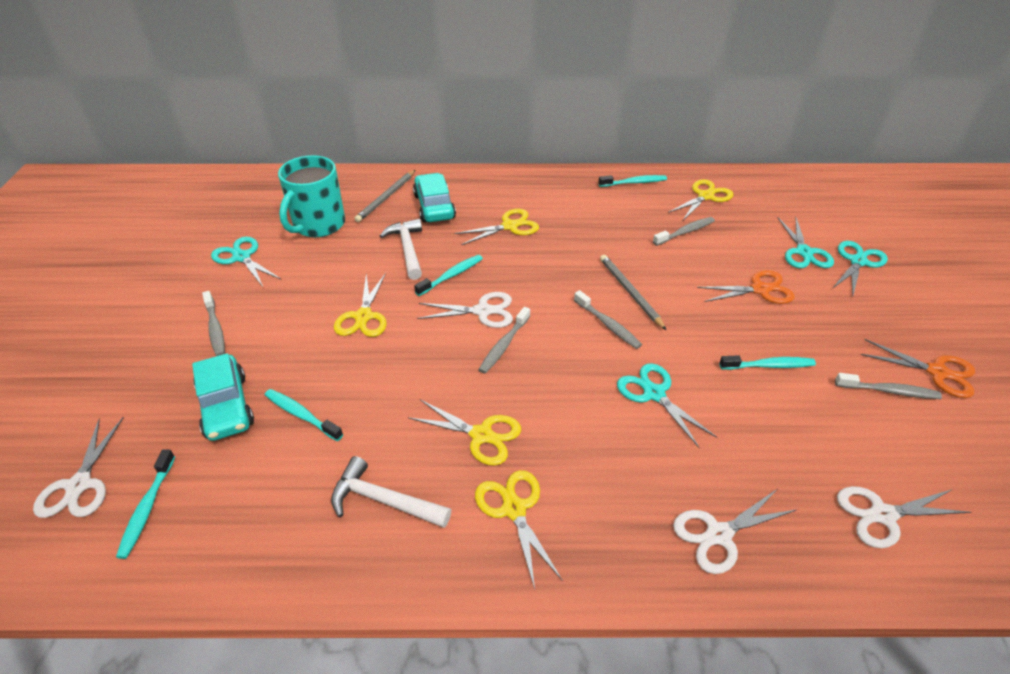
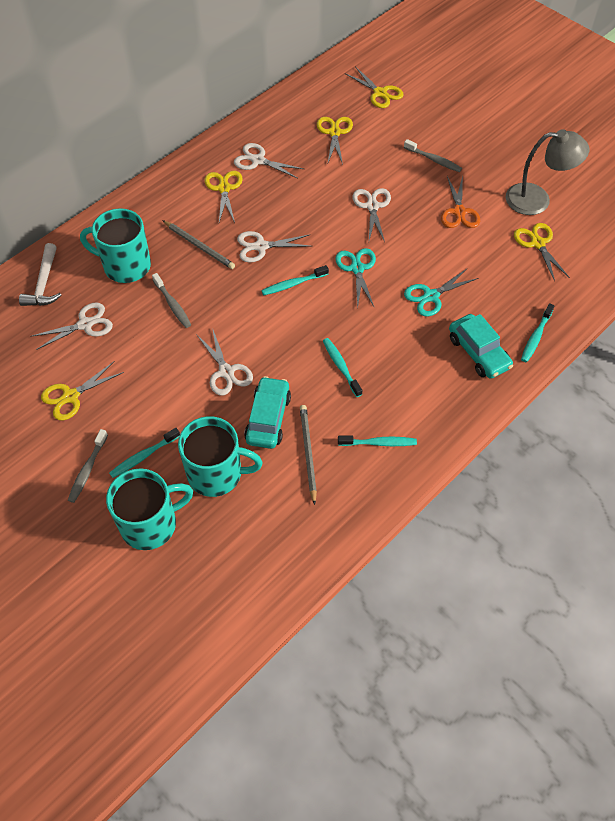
grey lamp: none = 0 -> [505,129,589,215] = 1
grey toothbrush: [202,291,225,356] [479,307,530,374] [574,290,642,349] [653,217,715,246] [835,373,942,399] = 5 -> [68,429,108,503] [152,273,191,328] [404,139,462,172] = 3
orange scissors: [697,270,795,304] [861,339,975,398] = 2 -> [441,176,480,228] = 1
turquoise mug: [278,155,345,237] = 1 -> [80,208,151,283] [106,468,193,550] [178,416,263,497] = 3
turquoise scissors: [211,237,282,287] [617,363,717,448] [777,217,834,268] [832,241,888,295] = 4 -> [335,248,376,308] [404,268,478,317] = 2
white hammer: [331,456,451,528] [380,219,422,280] = 2 -> [19,243,61,306] = 1
white scissors: [33,417,124,518] [417,292,513,328] [673,489,798,574] [837,486,971,548] = 4 -> [30,302,113,350] [196,328,253,396] [234,143,304,179] [237,231,313,263] [352,188,391,242] = 5

